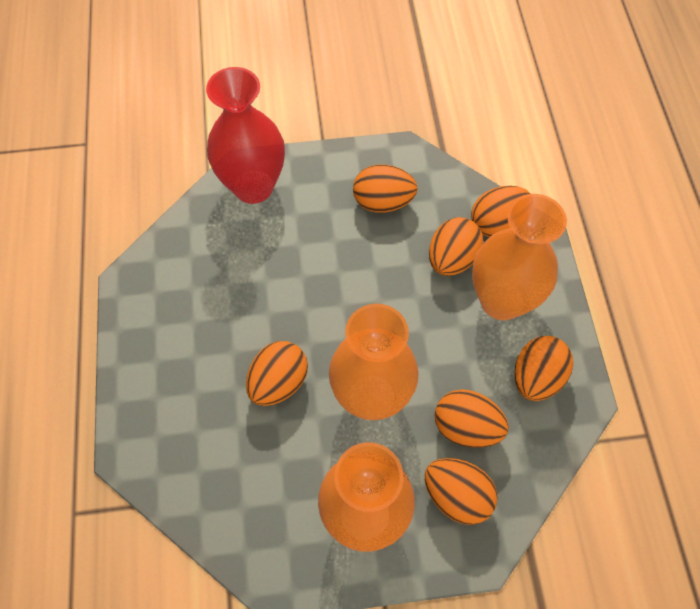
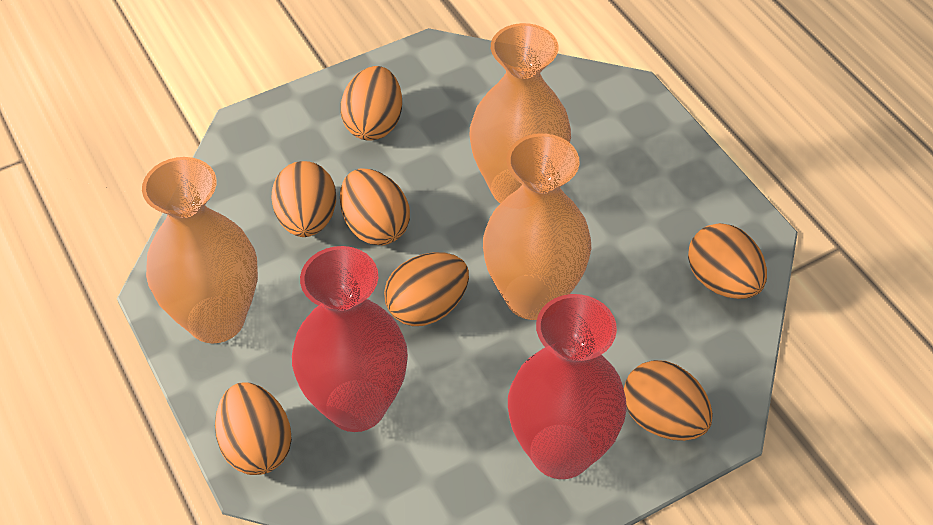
red vase: [206,67,285,204] = 1 -> [292,246,408,432] [508,294,627,479] = 2

